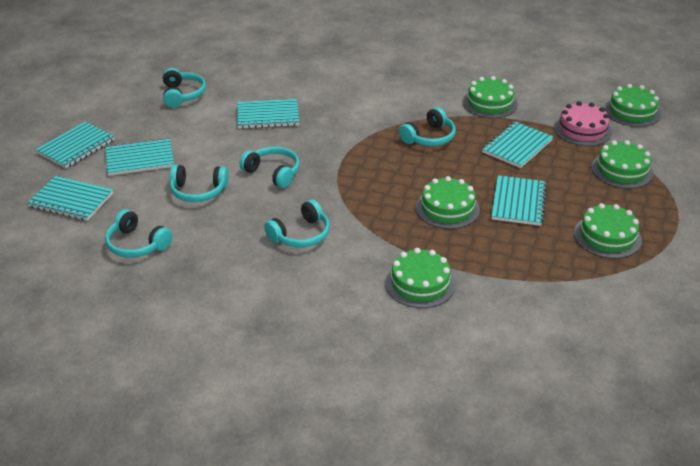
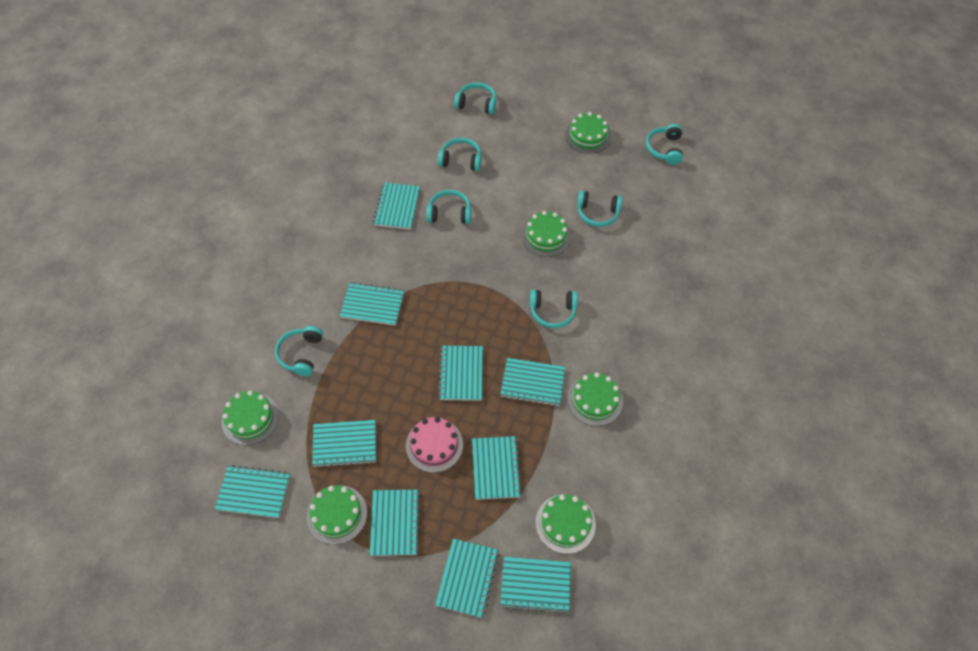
turquoise headphones: [105,209,172,258] [163,68,206,108] [170,165,228,202] [239,146,299,188] [264,199,330,248] [399,107,456,146] = 6 -> [275,326,323,376] [426,190,471,224] [438,138,481,171] [454,82,496,115] [530,290,578,328] [577,191,623,227] [646,124,683,165] = 7
turquoise notebook: [27,176,113,221] [35,122,115,168] [106,138,174,176] [237,99,299,129] [482,122,553,168] [492,175,547,226] = 6 -> [215,465,290,518] [312,420,376,468] [340,282,404,326] [370,490,420,556] [373,183,420,230] [435,539,499,618] [438,346,483,401] [472,436,522,500] [500,358,565,406] [500,557,571,614] = 10

